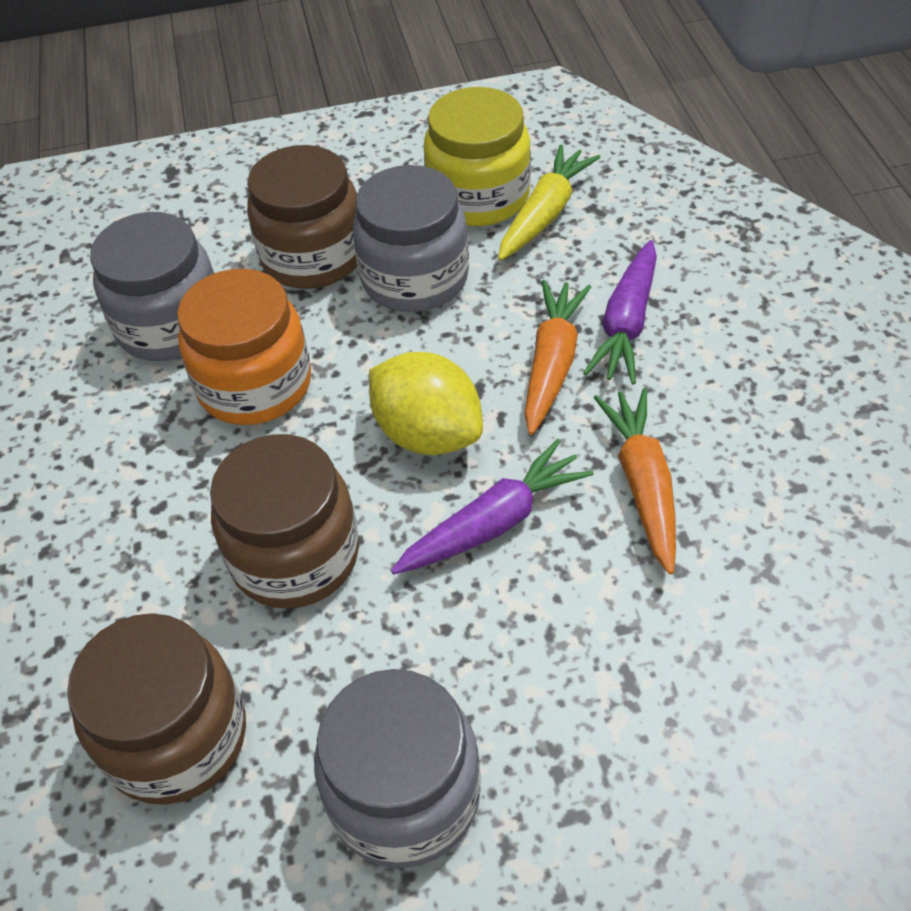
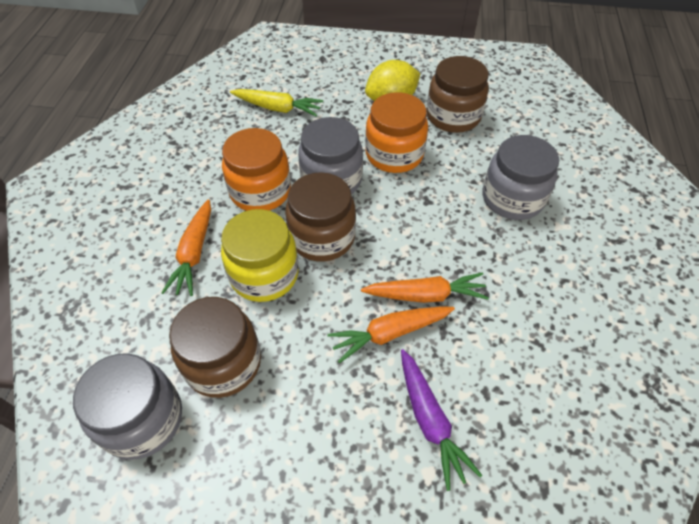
orange carrot: [524,280,591,435] [594,388,676,574] = 2 -> [161,199,211,296] [327,306,455,363] [361,273,489,303] = 3
orange jar: [177,269,311,425] = 1 -> [222,128,291,211] [365,92,428,173] = 2
purple carrot: [391,439,594,574] [583,240,657,384] = 2 -> [401,349,482,491] = 1

